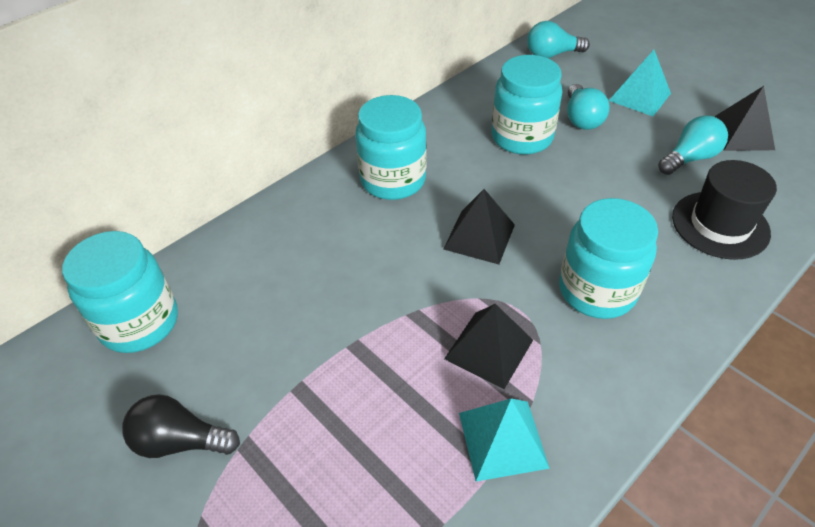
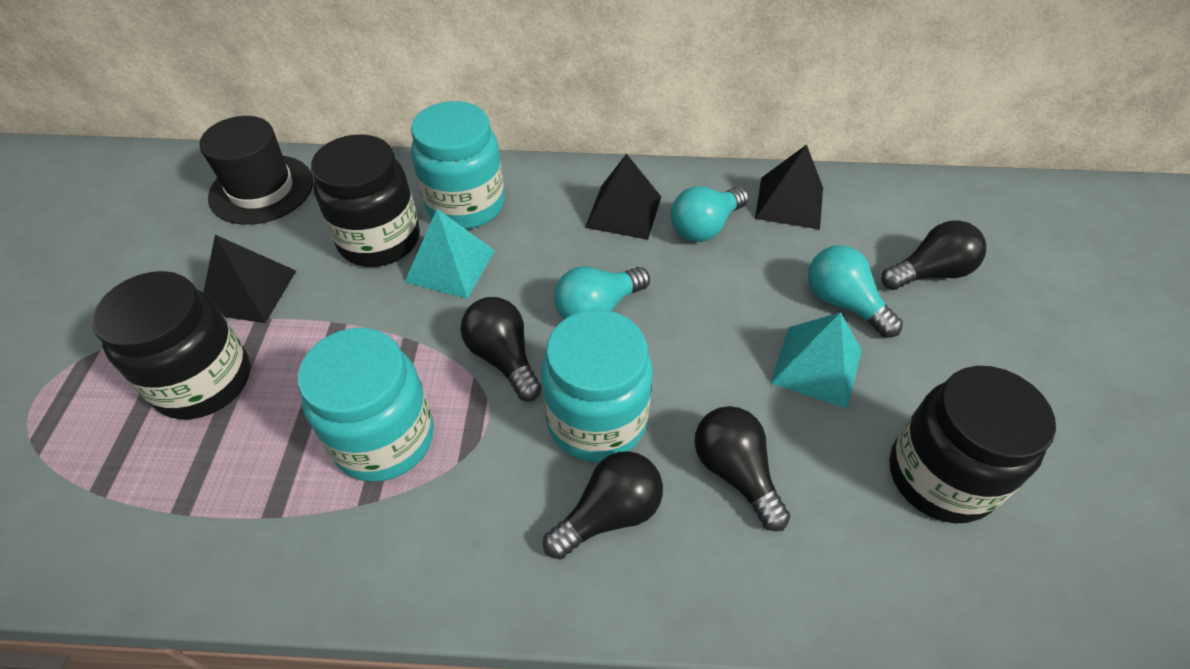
black jar: none = 0 -> [92,271,250,420] [311,134,420,267] [889,366,1056,523] = 3
black light bulb: [122,394,240,458] = 1 -> [460,297,542,401] [543,451,663,559] [694,406,790,531] [881,220,986,290] = 4
turquoise jar: [62,231,178,353] [355,95,427,200] [491,55,562,155] [559,198,658,319] = 4 -> [298,328,434,482] [411,101,505,229] [541,310,653,462] = 3

